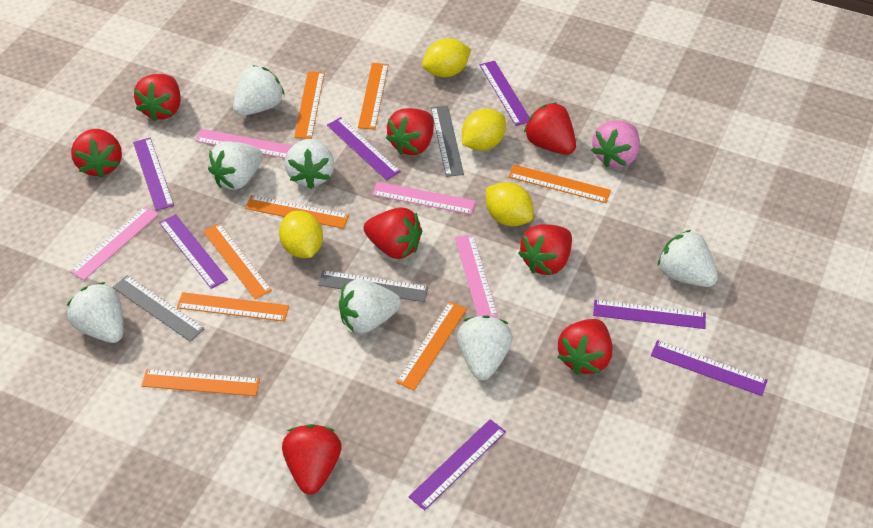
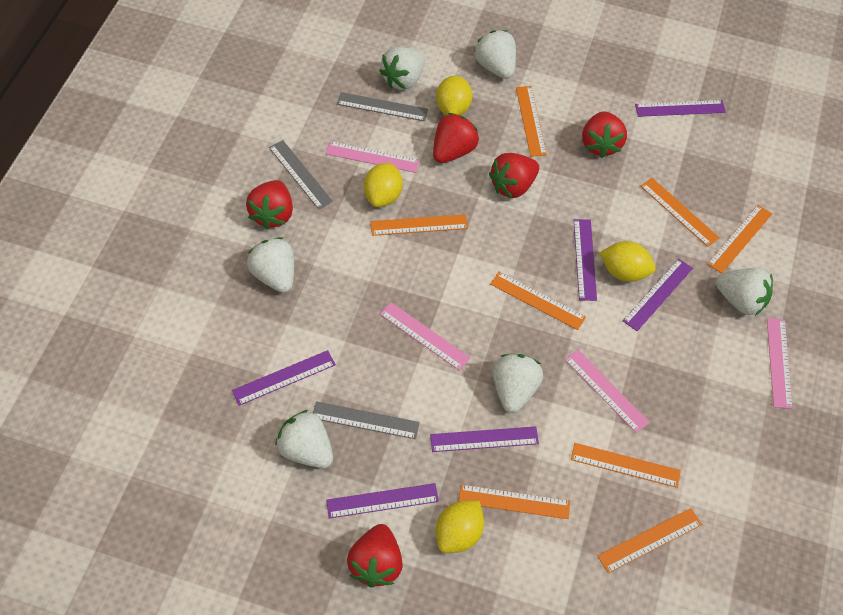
pink strawberry: [591,120,640,168] = 1 -> none = 0
purple ruler: [133,138,174,211] [159,214,228,289] [327,117,401,180] [409,419,506,511] [479,61,530,126] [593,300,706,329] [651,340,768,396] = 7 -> [232,350,336,406] [326,483,439,519] [430,426,539,452] [574,219,597,301] [623,259,693,331] [635,100,726,117] = 6
red strawberry: [71,129,122,178] [134,74,181,121] [282,424,342,495] [363,207,422,259] [386,108,434,155] [518,224,572,275] [524,102,576,155] [558,319,612,375] = 8 -> [246,180,293,229] [347,524,403,588] [433,113,479,163] [489,153,539,198] [582,111,627,158] = 5
white strawberry: [67,282,124,343] [208,141,263,190] [233,65,285,116] [285,139,334,189] [339,279,401,334] [457,315,513,380] [658,230,718,287] = 7 -> [247,237,294,293] [275,410,333,468] [379,47,425,90] [474,30,516,79] [493,354,543,413] [716,268,773,316] = 6

